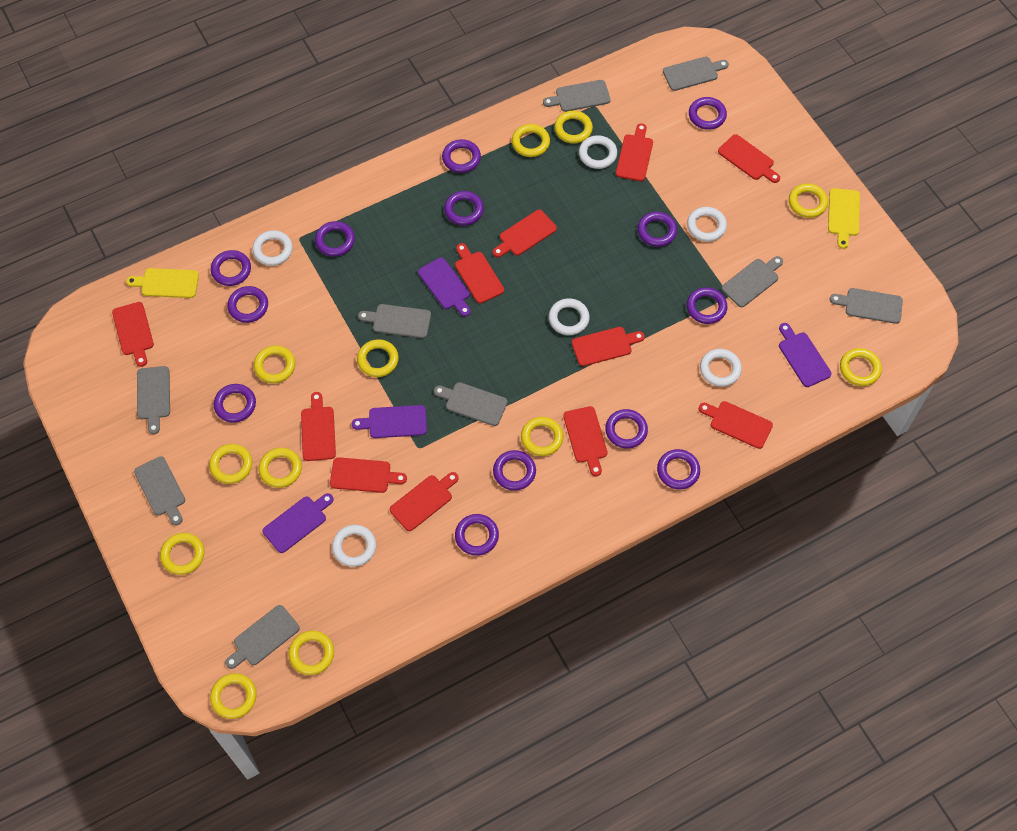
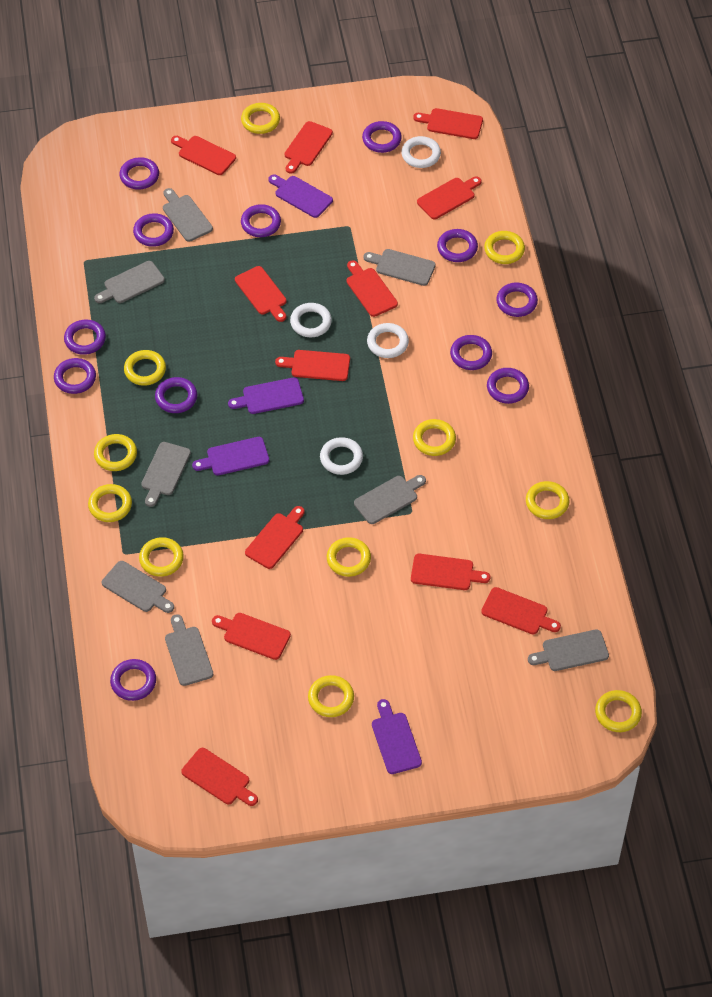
grey cutting board: [134,456,185,525] [137,366,170,434] [225,605,300,669] [358,304,431,338] [434,382,508,426] [543,80,611,112] [663,57,729,91] [721,256,783,307] [830,288,903,324] = 9 -> [94,261,165,303] [102,561,174,613] [141,442,191,507] [163,188,213,242] [165,614,213,686] [354,475,426,524] [363,249,436,286] [528,629,609,671] = 8
purple ring: [211,250,251,286] [214,384,256,423] [227,286,268,323] [315,221,355,256] [442,139,481,173] [444,191,484,226] [455,514,499,556] [493,450,536,491] [605,409,648,449] [638,212,677,247] [657,449,700,490] [687,287,727,324] [689,97,727,130] = 13 -> [54,358,96,394] [64,319,106,355] [110,659,156,701] [119,157,159,190] [133,213,174,247] [155,377,197,413] [241,204,281,237] [362,121,402,153] [437,229,478,262] [450,335,492,370] [487,368,529,404] [496,283,538,317] = 12
red cutting board: [112,302,154,367] [301,392,336,461] [330,457,407,493] [390,472,459,531] [455,243,504,304] [493,210,557,257] [563,406,608,476] [572,327,645,366] [616,123,653,181] [699,401,773,449] [718,134,780,183] = 11 -> [171,136,236,175] [181,748,258,806] [212,613,291,660] [235,266,287,322] [245,506,305,569] [275,350,350,381] [284,121,333,174] [347,260,398,317] [411,554,490,590] [413,108,483,139] [417,176,481,219] [481,587,561,634] = 12
white ring: [252,230,293,266] [332,525,376,567] [549,298,590,335] [579,135,617,169] [687,207,727,242] [700,349,742,387] = 6 -> [290,303,332,338] [320,437,363,475] [367,323,409,358] [401,136,441,168] = 4
yellow cutting board: [126,268,199,298] [828,188,860,249] = 2 -> none = 0
yellow ring: [160,533,204,575] [209,444,252,484] [210,673,257,719] [254,345,295,383] [259,448,302,488] [288,631,334,675] [357,339,399,377] [512,124,550,157] [521,417,563,456] [554,111,593,144] [789,183,828,218] [840,348,882,386] = 12 -> [88,484,132,522] [94,434,137,471] [124,350,166,386] [139,537,184,577] [241,103,280,134] [308,675,354,717] [327,537,371,577] [413,419,456,456] [484,231,525,264] [526,481,569,519] [595,690,642,732] = 11

